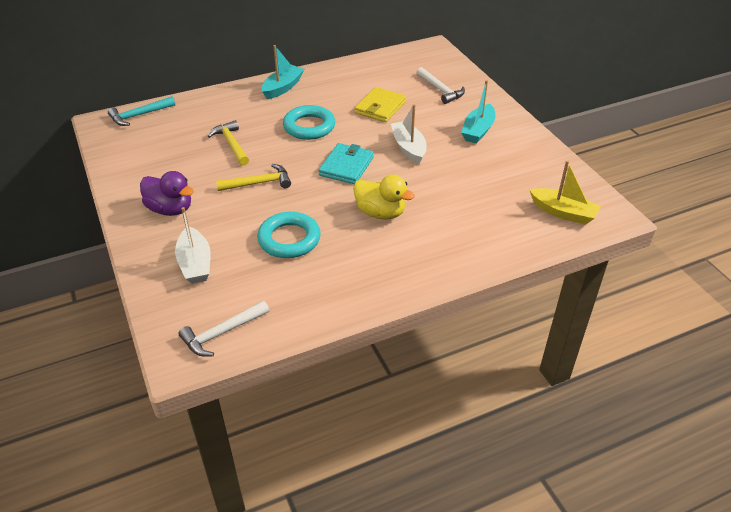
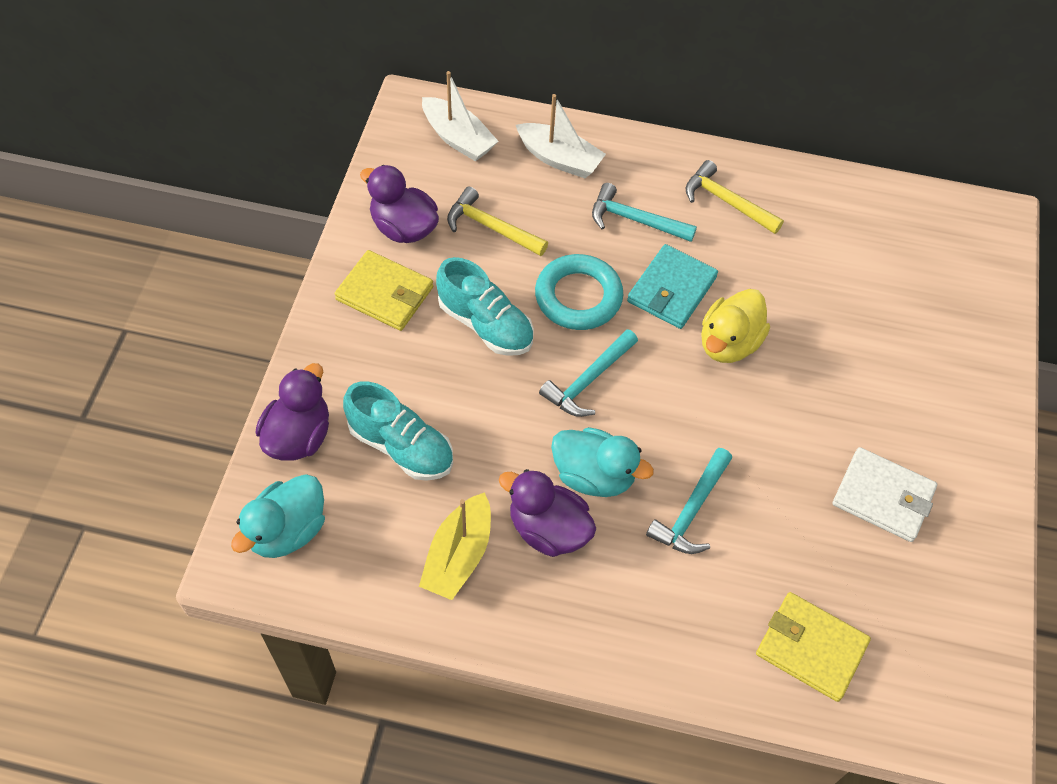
purple duck: [140,171,194,216] = 1 -> [256,363,329,461] [360,165,439,243] [499,469,596,557] = 3
turquoise boat: [262,45,304,99] [461,80,495,144] = 2 -> none = 0
turquoise duck: none = 0 -> [231,474,325,558] [551,427,654,497] = 2
turquoise hammer: [108,96,175,126] = 1 -> [539,329,638,417] [592,183,697,242] [646,448,732,554] = 3
turquoise ring: [257,212,321,258] [283,105,335,140] = 2 -> [535,254,623,330] = 1
turquoise shoe: none = 0 -> [343,381,453,481] [436,257,534,356] = 2
white hammer: [179,301,269,357] [416,67,465,104] = 2 -> none = 0
white wallet: none = 0 -> [833,447,937,542] = 1
yellow wallet: [355,87,406,122] = 1 -> [335,250,433,331] [756,592,871,702] = 2

